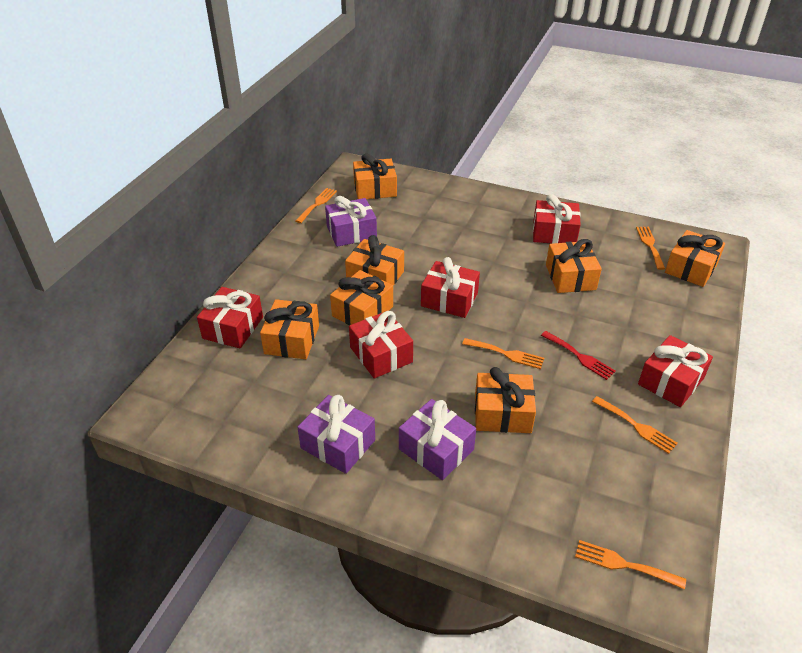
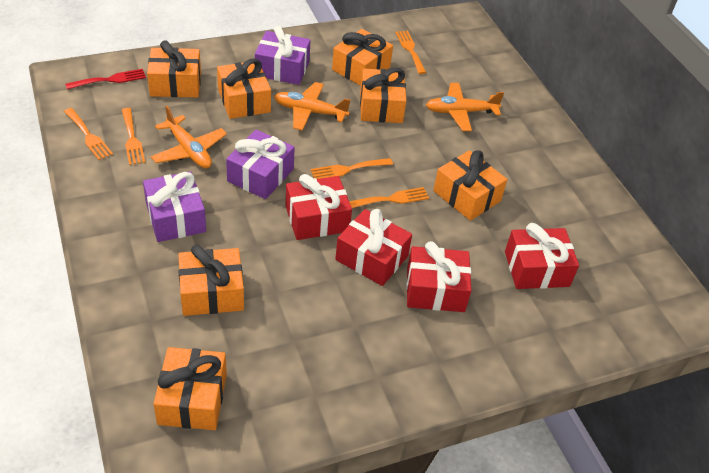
orange plane: none = 0 -> [151,106,227,169] [274,82,350,131] [426,83,504,131] = 3
red gift: [197,287,263,348] [349,311,413,378] [421,257,480,318] [533,194,581,244] [638,335,713,407] = 5 -> [285,174,352,240] [335,209,412,286] [406,241,471,312] [505,223,579,289] = 4

